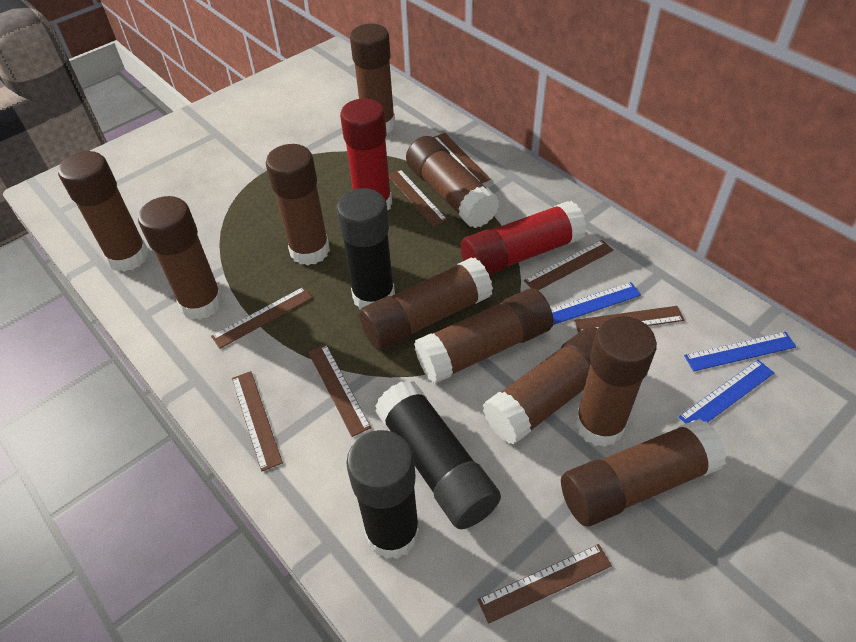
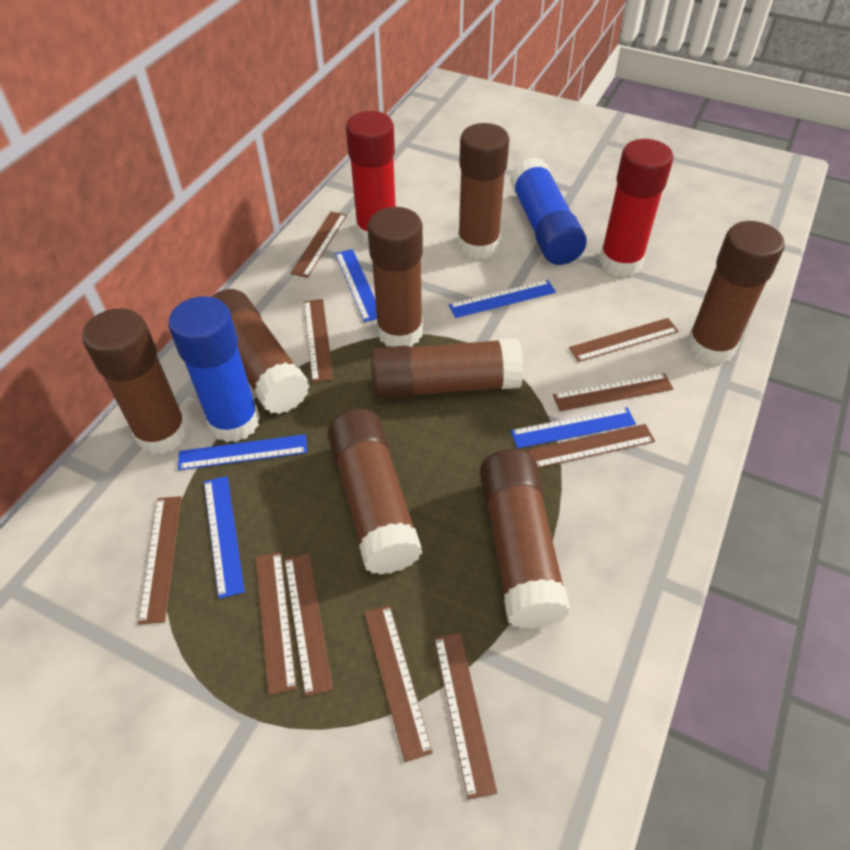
black glue stick: [337,188,395,310] [346,430,419,559] [375,380,501,529] = 3 -> none = 0
blue glue stick: none = 0 -> [168,296,260,443] [510,157,587,265] = 2
blue ruler: [551,282,641,325] [679,360,774,424] [684,332,797,371] = 3 -> [178,434,307,470] [204,476,245,599] [335,249,377,322] [449,280,556,318] [511,407,636,448] = 5
brown glue stick: [58,151,149,272] [138,196,223,320] [266,144,330,266] [350,23,395,134] [359,257,493,351] [406,136,499,228] [414,289,553,384] [483,327,598,445] [561,419,727,526] [575,316,657,447] = 10 -> [82,308,189,455] [212,289,310,414] [327,409,422,575] [368,207,423,347] [371,338,523,400] [458,123,509,259] [480,449,570,629] [687,221,785,365] = 8
brown ruler: [211,287,313,349] [232,371,283,471] [308,344,371,437] [389,169,448,227] [434,133,491,183] [477,544,612,624] [524,240,614,290] [574,306,684,333] = 8 -> [138,496,182,625] [256,552,297,695] [284,553,333,697] [290,212,347,278] [304,299,334,383] [364,605,433,762] [434,633,498,800] [528,424,655,468] [553,373,674,411] [569,318,679,362] = 10

